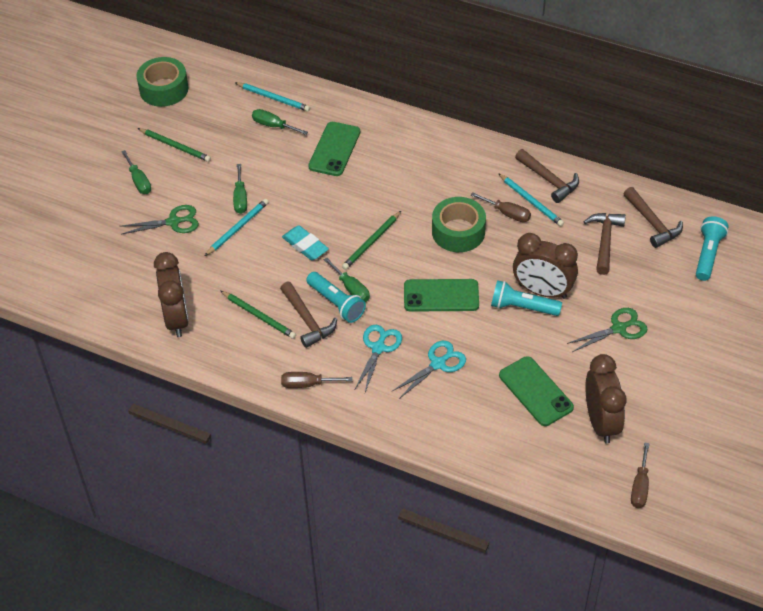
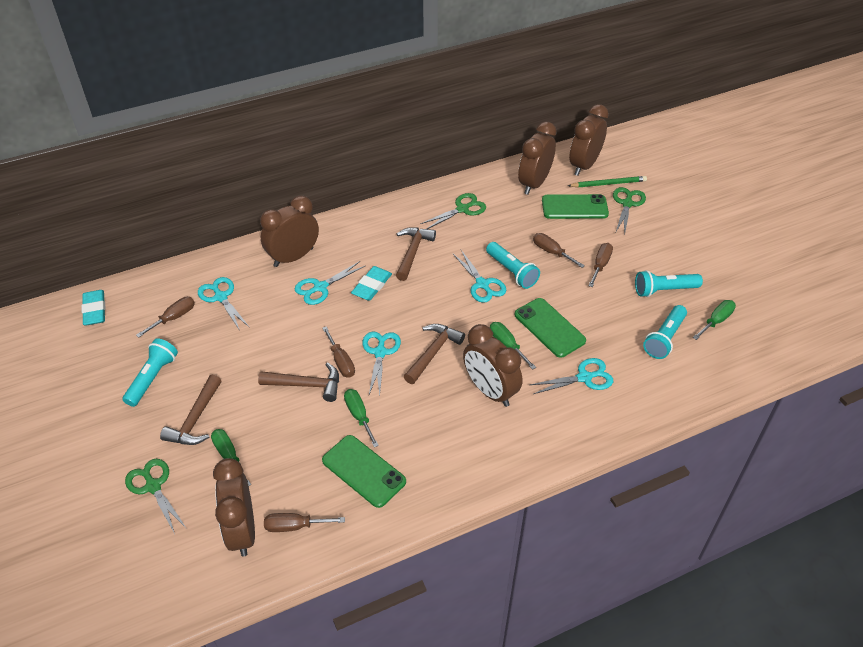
brown clock: [154,252,189,337] [513,233,578,299] [585,354,627,444] = 3 -> [213,458,255,557] [260,196,319,267] [463,324,523,407] [518,122,557,195] [569,104,609,176] = 5
brown screwdriver: [281,372,353,388] [471,192,531,222] [631,442,649,508] = 3 -> [136,297,195,338] [264,513,345,532] [322,326,355,378] [533,233,585,268] [588,243,613,287] = 5
green pencil: [138,128,211,162] [221,291,296,339] [342,211,401,270] = 3 -> [568,176,647,187] = 1
green scissors: [120,205,199,235] [567,308,648,352] = 2 -> [125,459,187,534] [421,193,486,229] [613,187,646,233] = 3
green tape: [137,57,188,107] [432,197,486,252] = 2 -> none = 0
turquoise eraser: [282,225,329,260] = 1 -> [82,290,106,326] [351,266,392,301] = 2
turquoise flashlight: [306,272,366,323] [491,280,562,316] [696,216,729,281] = 3 -> [122,338,178,407] [486,242,540,289] [635,270,703,297] [643,305,687,359] = 4
turquoise pencil: [205,199,269,256] [235,82,310,111] [498,173,564,226] = 3 -> none = 0
turquoise scissors: [355,325,402,392] [393,341,466,399] = 2 -> [198,277,250,330] [295,261,365,305] [362,332,401,396] [453,250,506,303] [530,358,613,394] = 5

